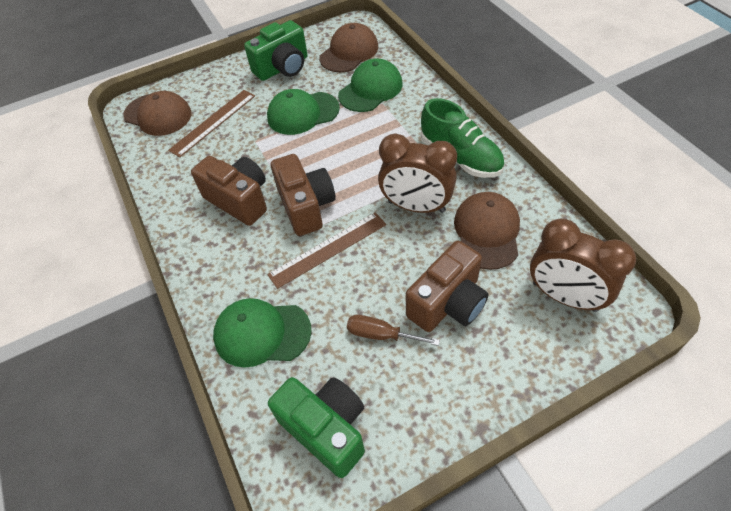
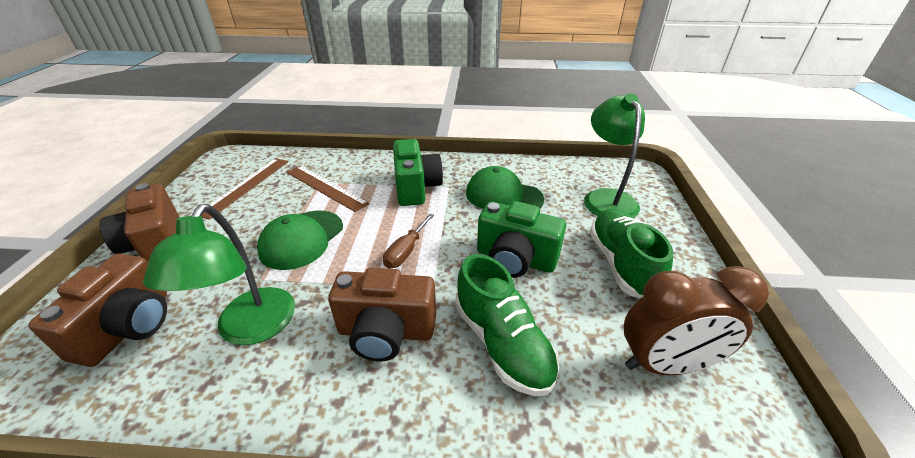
brown cap: [123,91,191,136] [319,23,378,72] [454,192,520,270] = 3 -> none = 0
brown clock: [378,133,457,213] [530,218,636,312] = 2 -> [624,266,769,375] = 1
green cap: [213,298,312,368] [267,89,340,135] [338,58,402,112] = 3 -> [257,211,343,270] [466,166,544,209] = 2
green lamp: none = 0 -> [143,204,295,345] [584,93,645,218] = 2
green shoe: [421,98,504,178] = 1 -> [455,254,560,396] [590,208,673,299] = 2

